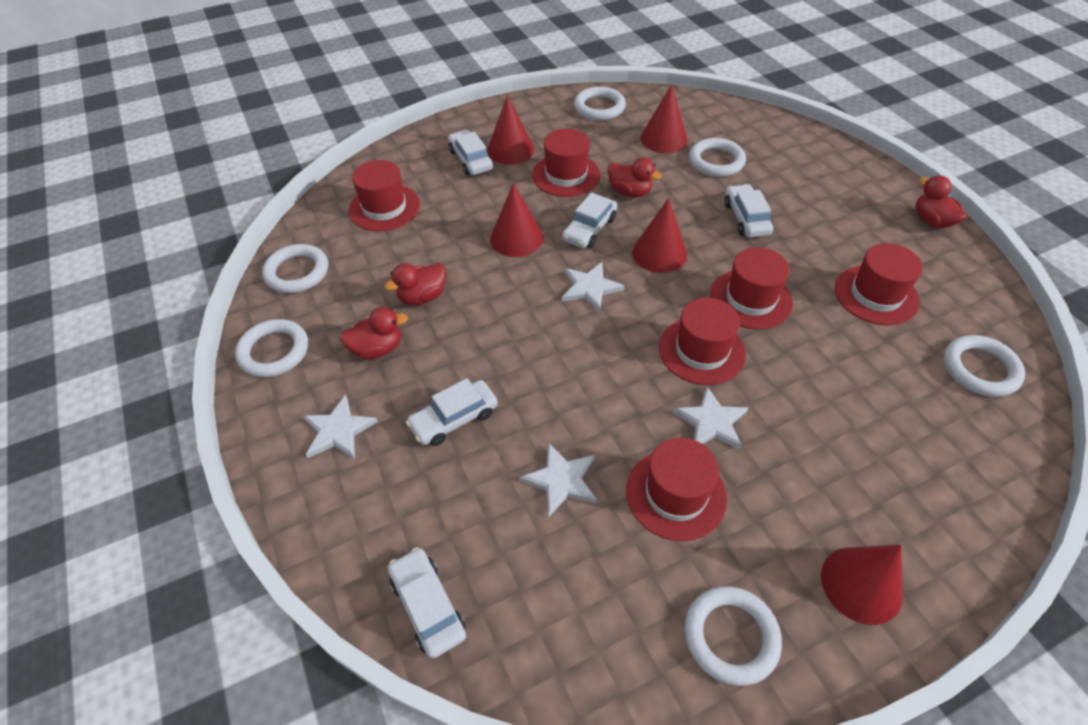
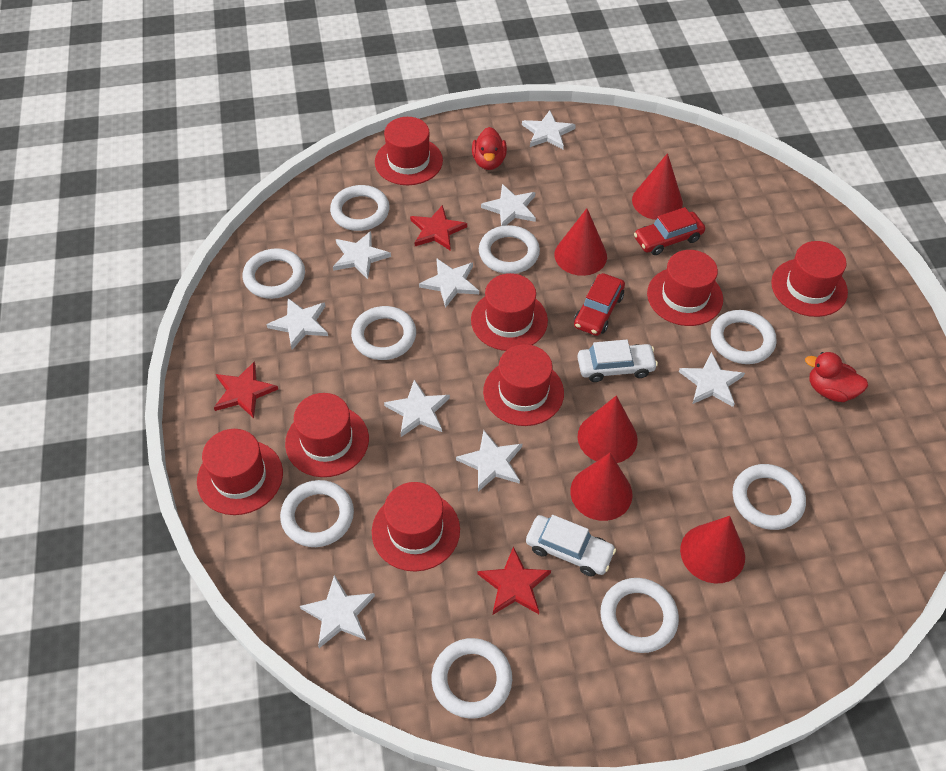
red car: none = 0 -> [574,273,625,336] [634,207,705,255] = 2
red duck: [340,307,408,359] [384,263,446,305] [608,157,662,197] [915,175,967,228] = 4 -> [472,127,507,170] [805,352,868,402] = 2
red hat: [348,160,420,231] [532,129,601,197] [626,438,727,541] [659,298,746,385] [710,247,793,329] [835,243,923,325] = 6 -> [197,429,283,515] [285,393,369,477] [372,482,460,572] [375,117,443,185] [471,273,548,351] [483,344,564,426] [647,250,723,326] [771,241,848,317] = 8
red star: none = 0 -> [214,361,278,418] [410,205,467,251] [478,546,551,615] = 3
white car: [388,547,466,659] [406,378,498,446] [448,130,493,175] [562,193,617,248] [724,184,773,238] = 5 -> [526,515,616,576] [577,340,658,382] = 2
white ring: [235,319,308,377] [262,244,328,293] [574,86,626,121] [684,586,782,686] [689,138,746,177] [944,335,1025,397] = 6 -> [243,248,305,299] [280,480,354,547] [330,185,390,231] [351,306,416,360] [432,638,512,719] [479,225,540,274] [600,578,679,653] [711,310,777,364] [733,464,806,530] = 9
white star: [303,395,378,459] [520,443,597,517] [562,262,625,313] [673,386,748,450] = 4 -> [266,298,328,350] [300,575,375,648] [333,231,391,279] [384,379,450,437] [419,259,479,308] [456,430,522,492] [481,184,536,226] [522,110,576,149] [679,352,745,407] = 9

